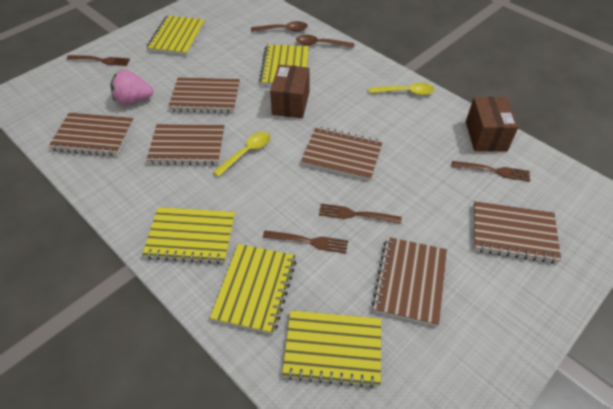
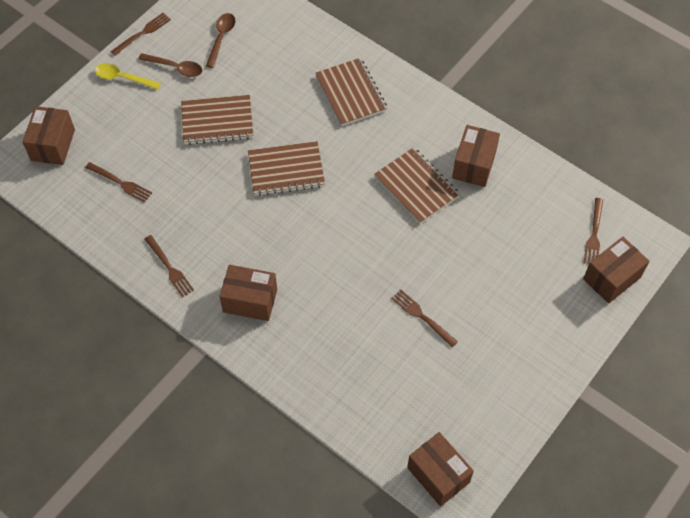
brown box: [270,65,310,118] [466,97,518,151] = 2 -> [22,106,75,165] [219,265,277,321] [407,432,474,506] [452,125,500,187] [583,237,649,303] = 5
brown fork: [67,55,130,66] [263,230,348,253] [319,203,402,224] [452,161,530,181] = 4 -> [85,162,152,203] [111,13,171,56] [145,235,194,297] [391,290,458,347] [584,198,603,264] = 5
brown notebook: [48,113,134,156] [146,124,225,165] [168,77,240,113] [301,127,383,181] [372,237,447,326] [473,201,561,264] = 6 -> [181,95,253,145] [248,141,325,196] [315,58,387,126] [374,147,460,224] = 4
pink strawberry: [111,69,153,105] = 1 -> none = 0
yellow notebook: [142,207,235,264] [146,15,205,55] [210,244,297,334] [259,45,309,86] [282,310,381,388] = 5 -> none = 0
yellow spoon: [213,132,270,177] [369,83,434,95] = 2 -> [95,63,161,90] = 1

